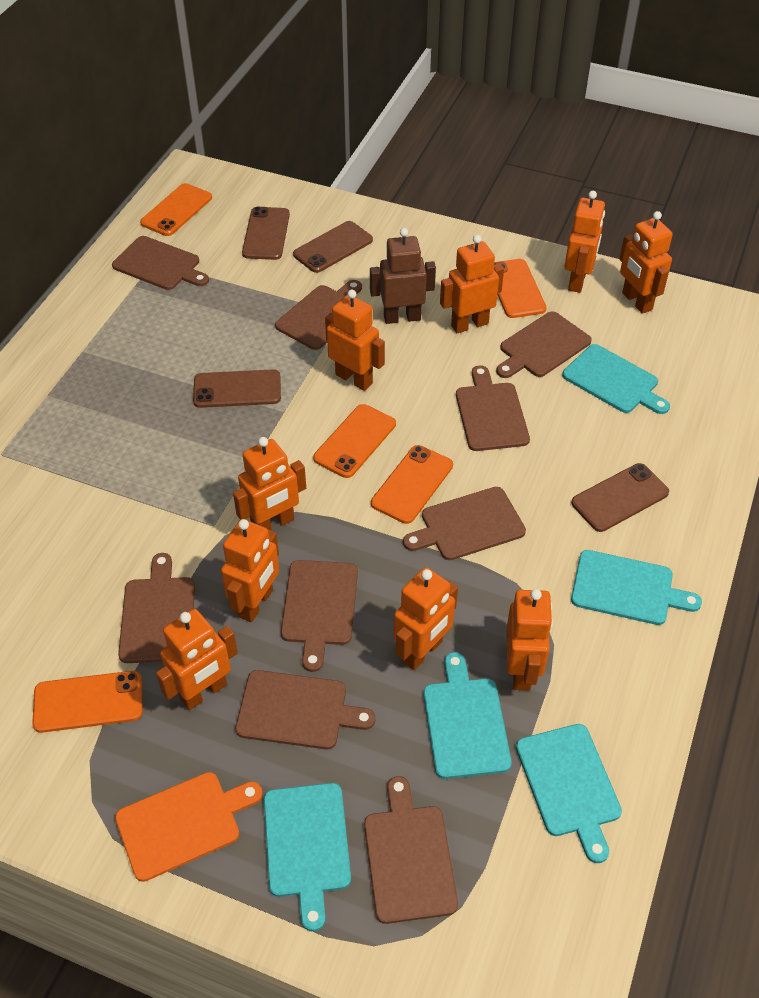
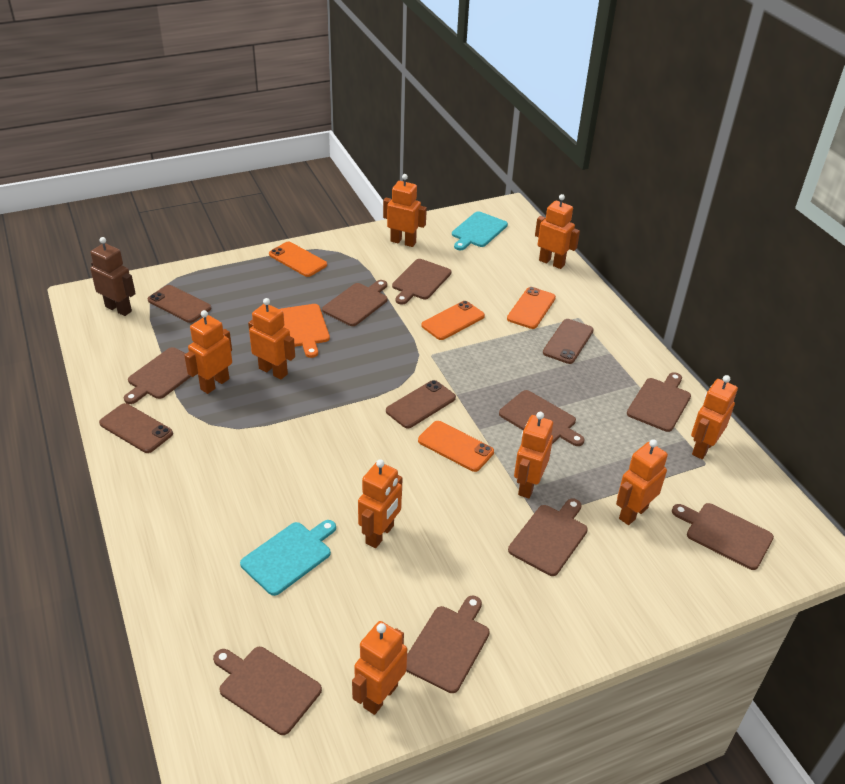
orange phone: [32,671,143,733] [140,183,212,236] [313,404,396,478] [371,445,453,524] [494,259,547,318] = 5 -> [269,242,327,277] [418,421,494,472] [421,301,485,340] [507,287,556,329] = 4
turquoise cutting board: [264,783,351,931] [423,652,512,779] [516,724,622,863] [562,344,670,414] [571,550,702,625] = 5 -> [240,520,336,596] [452,211,508,250] = 2

